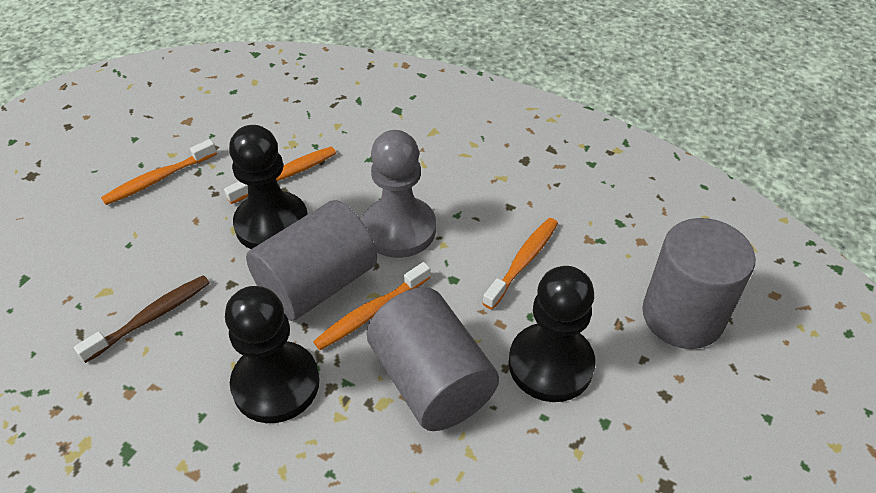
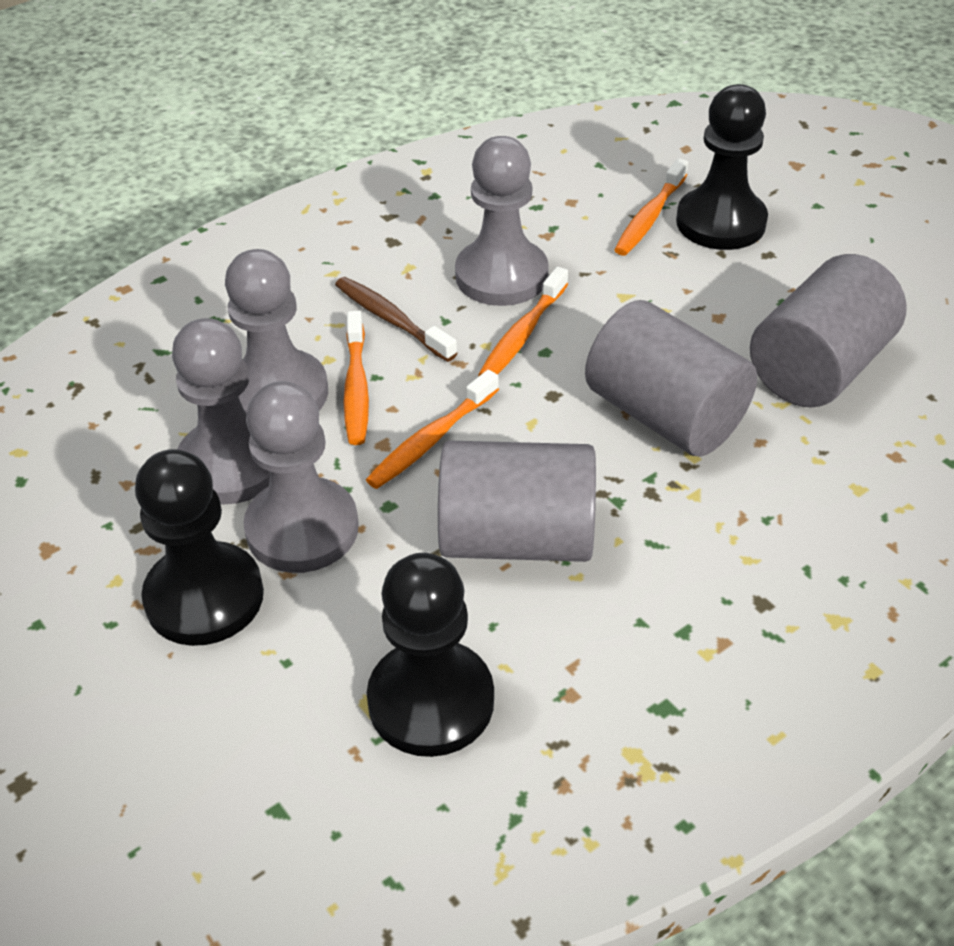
grey pawn: [362,130,436,258] = 1 -> [172,318,270,504] [225,249,328,414] [243,381,359,573] [455,136,549,306] = 4

